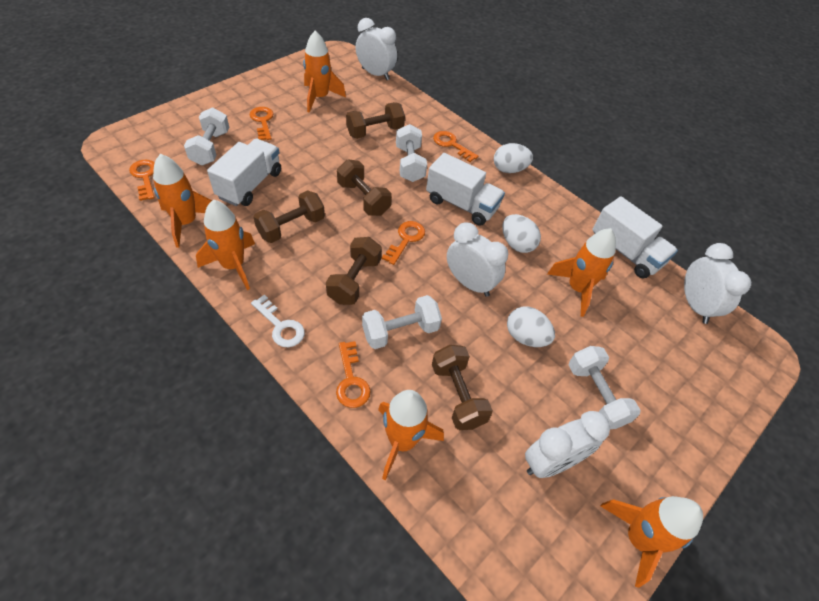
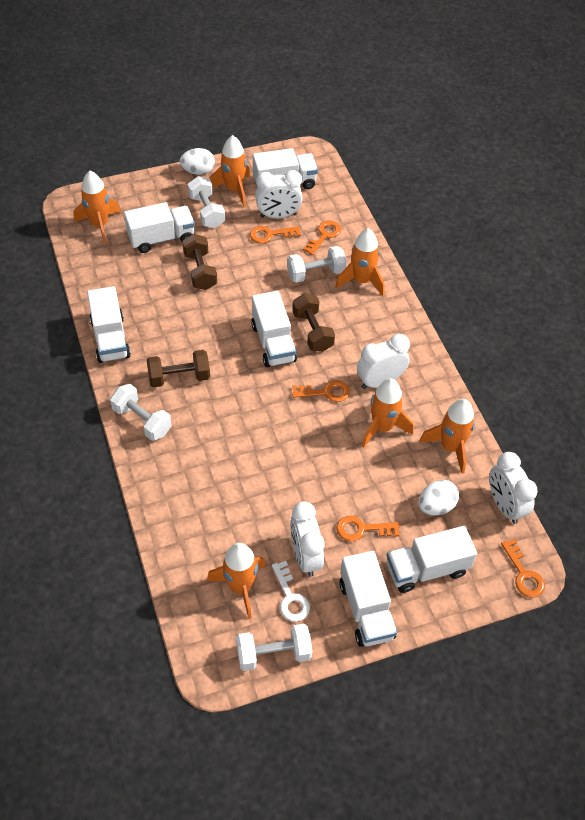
brown dumbbell: [254,190,325,243] [326,237,382,305] [337,159,392,216] [346,102,405,139] [432,345,493,430] = 5 -> [146,350,210,388] [182,234,217,290] [292,293,335,352] = 3
white egg: [494,143,533,173] [502,214,541,253] [507,307,555,347] = 3 -> [180,148,215,175] [418,480,459,516] = 2
white truck: [207,139,281,206] [426,153,505,226] [592,196,678,278] = 3 -> [87,286,131,363] [124,202,195,253] [251,291,297,367] [253,148,318,189] [339,551,397,647] [387,526,477,593] = 6

